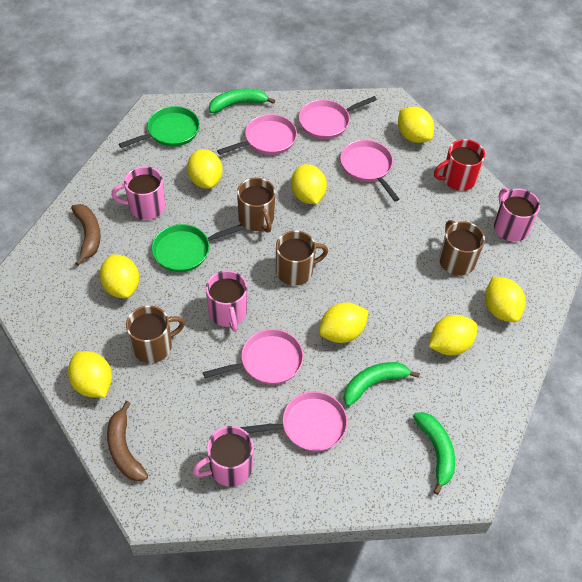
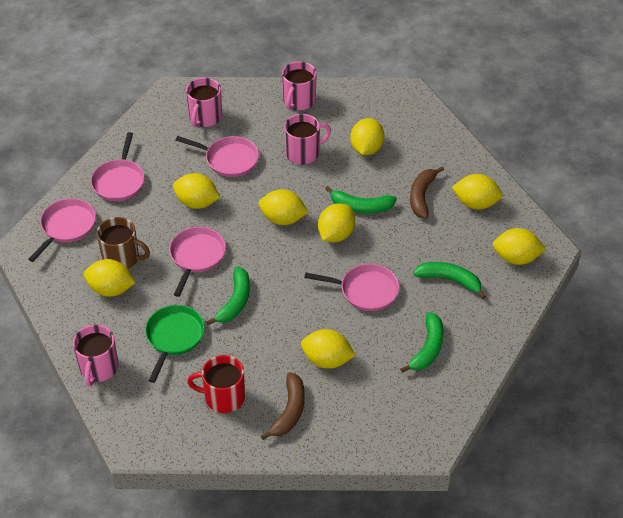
brown mug: [126,305,185,363] [237,178,276,233] [276,231,328,286] [439,220,485,276] = 4 -> [97,217,150,269] = 1
green banana: [209,89,275,113] [343,362,420,406] [413,412,455,495] = 3 -> [206,267,250,325] [325,186,397,213] [400,312,444,373] [413,262,486,299] = 4
green pan: [119,106,200,148] [152,224,244,272] = 2 -> [145,305,205,383] = 1

